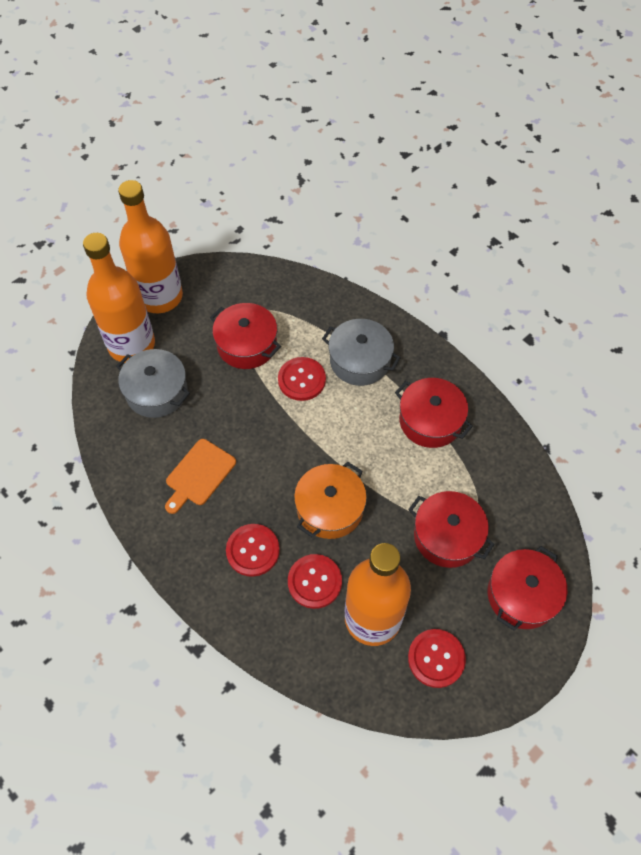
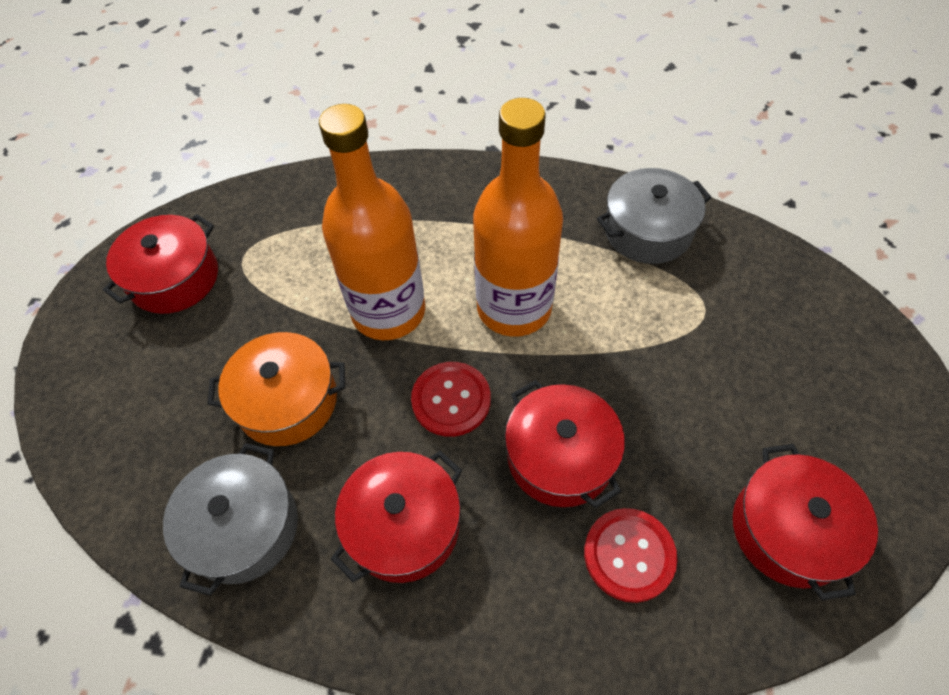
orange bottle: [83,233,155,363] [118,180,183,313] [345,543,411,646] = 3 -> [319,104,425,340] [473,98,563,337] = 2
orange cutting board: [165,439,236,514] = 1 -> none = 0
red button: [226,524,280,577] [278,357,326,401] [288,554,342,609] [408,629,466,688] = 4 -> [411,362,491,437] [584,508,677,603] = 2

